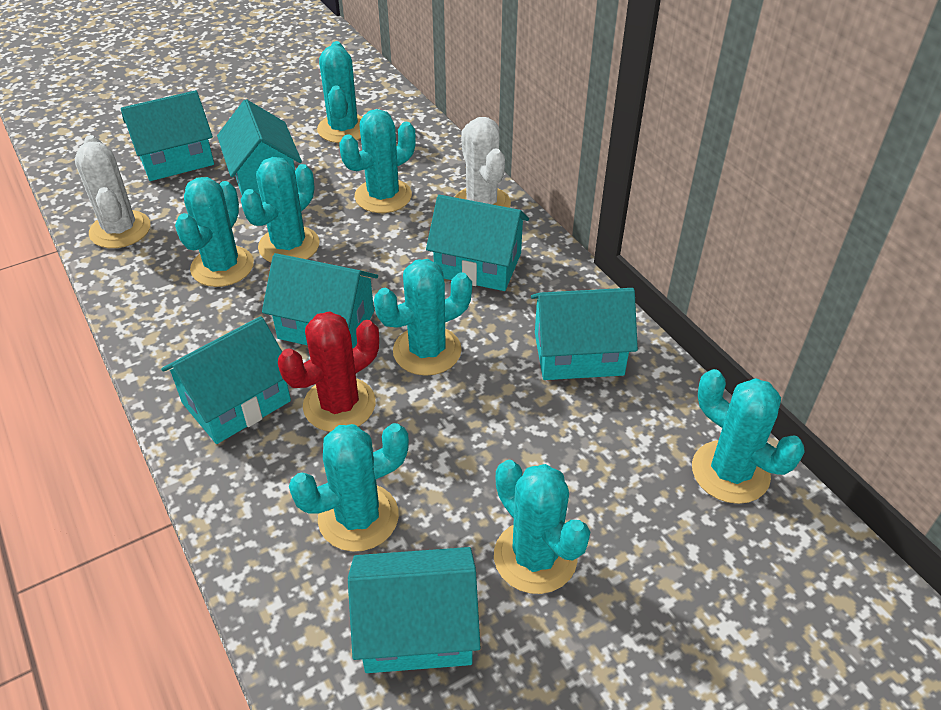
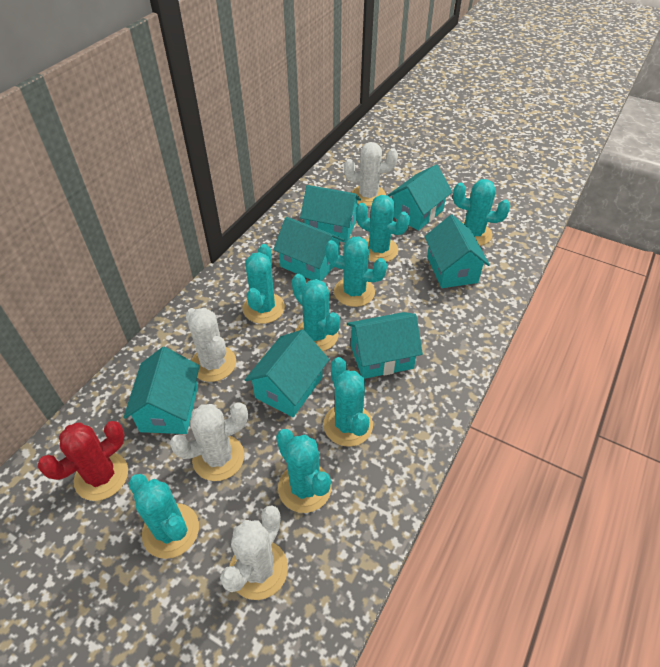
white cactus: [75,135,151,248] [455,117,511,208] = 2 -> [170,402,248,481] [185,308,236,382] [220,505,288,600] [344,142,398,206] = 4

